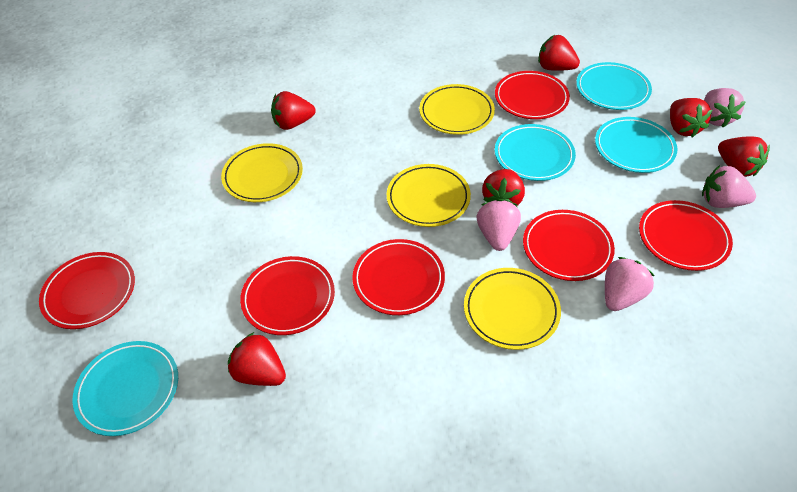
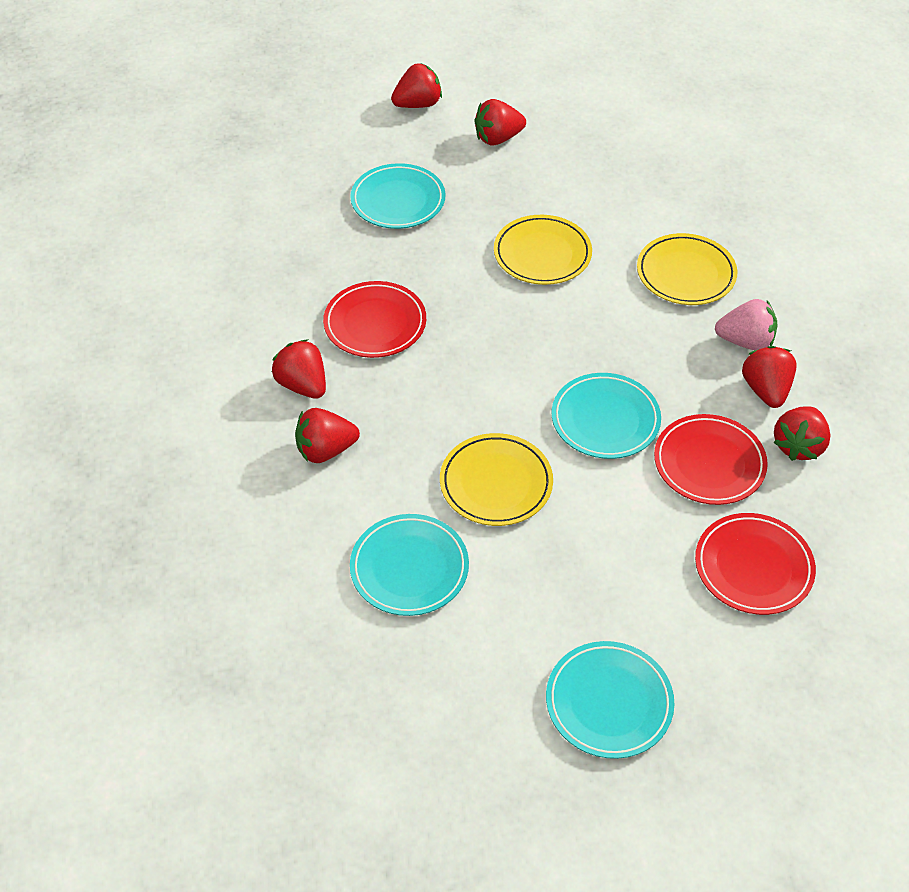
pink strawberry: [477,199,521,251] [605,257,654,311] [702,165,756,208] [704,88,746,127] = 4 -> [715,299,778,350] = 1
red plate: [39,252,135,329] [240,256,335,335] [352,239,445,315] [495,71,570,119] [523,210,615,281] [639,200,733,271] = 6 -> [323,281,426,358] [654,414,768,505] [695,513,816,615] = 3
yellow plate: [221,143,303,202] [387,164,471,227] [419,84,495,135] [464,268,561,350] = 4 -> [440,433,553,526] [494,215,592,285] [637,233,737,305] = 3

